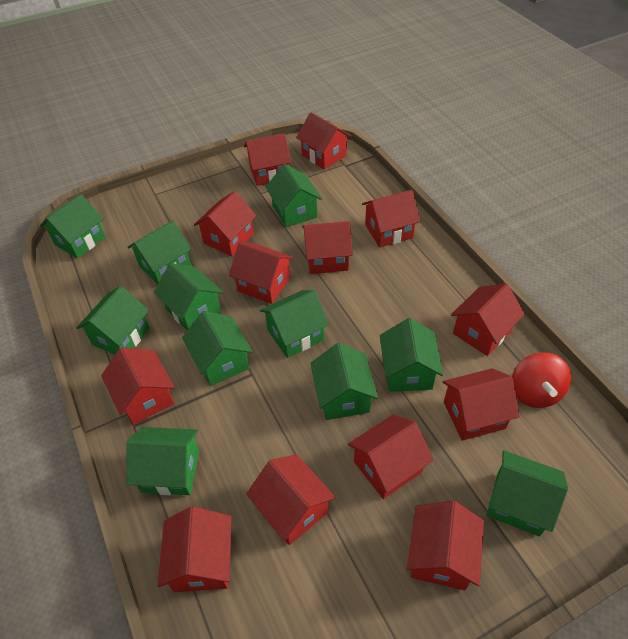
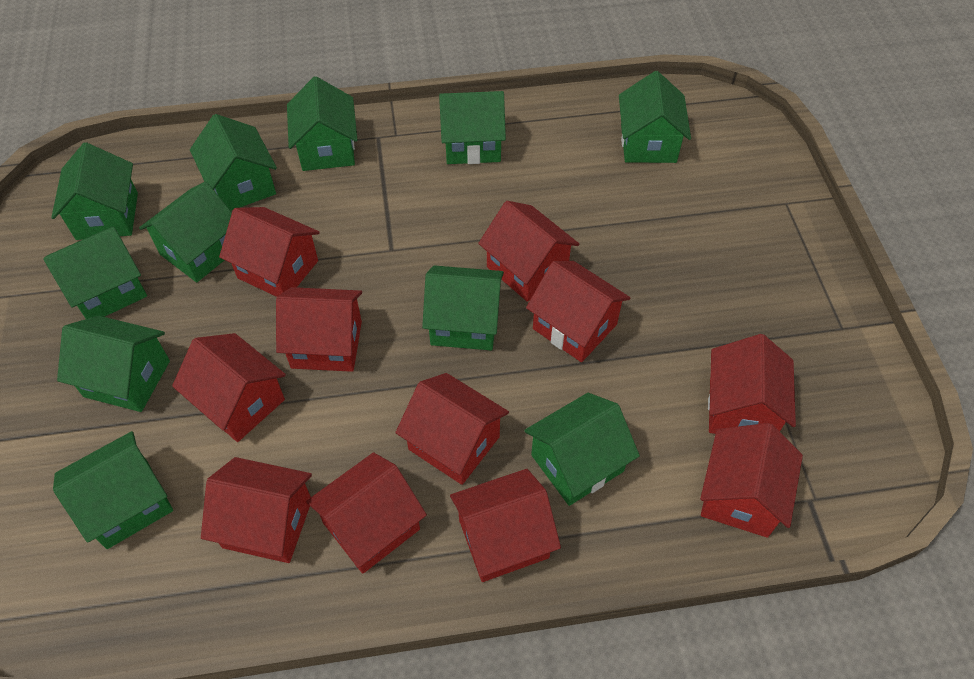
red house: [101,347,175,425] [158,506,231,592] [194,191,256,256] [229,242,293,304] [244,133,291,186] [246,454,336,545] [296,112,352,170] [302,221,353,274] [348,414,434,499] [362,190,421,248] [407,501,484,591] [443,368,520,441] [451,283,525,356] = 13 -> [172,333,286,442] [201,457,312,563] [219,207,320,297] [276,287,362,372] [306,452,427,574] [396,373,509,485] [450,469,561,582] [478,201,579,302] [526,261,630,362] [700,423,803,538] [708,334,796,434] = 11
red spinning top: [512,352,571,408] = 1 -> none = 0

